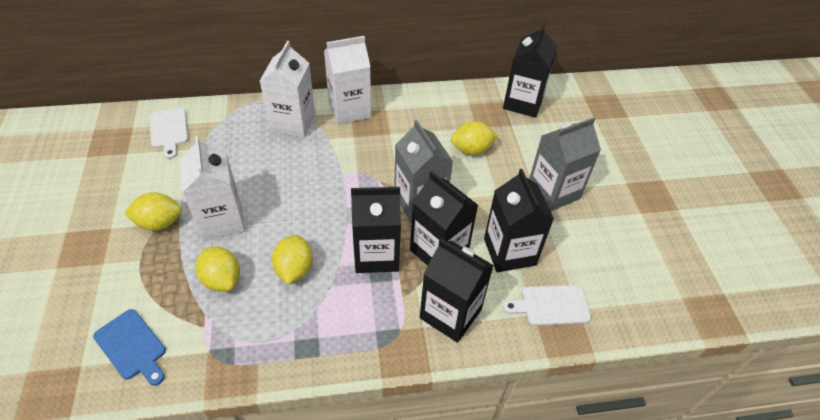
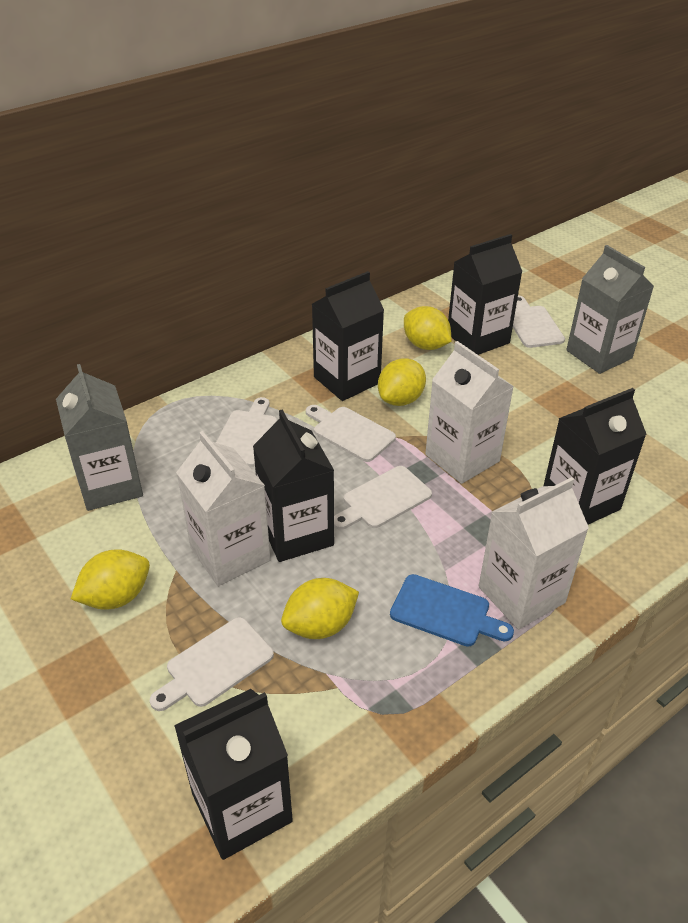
white cutting board: [150,108,188,159] [503,285,591,326] = 2 -> [150,617,274,711] [216,397,277,467] [306,405,396,462] [334,466,432,530] [513,296,565,348] = 5

